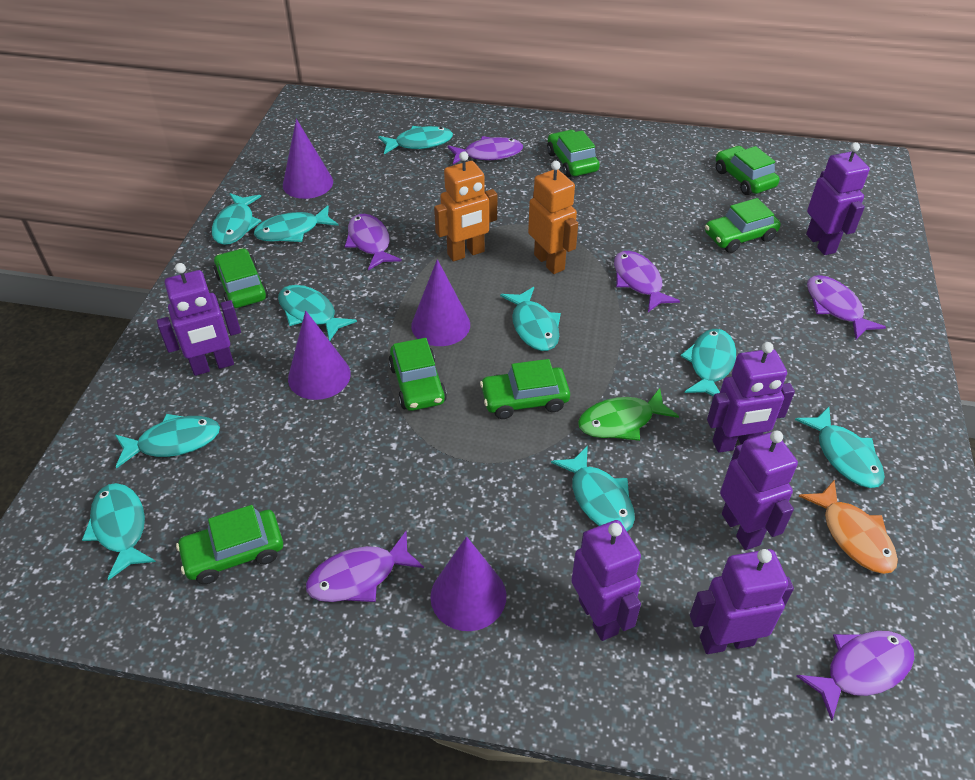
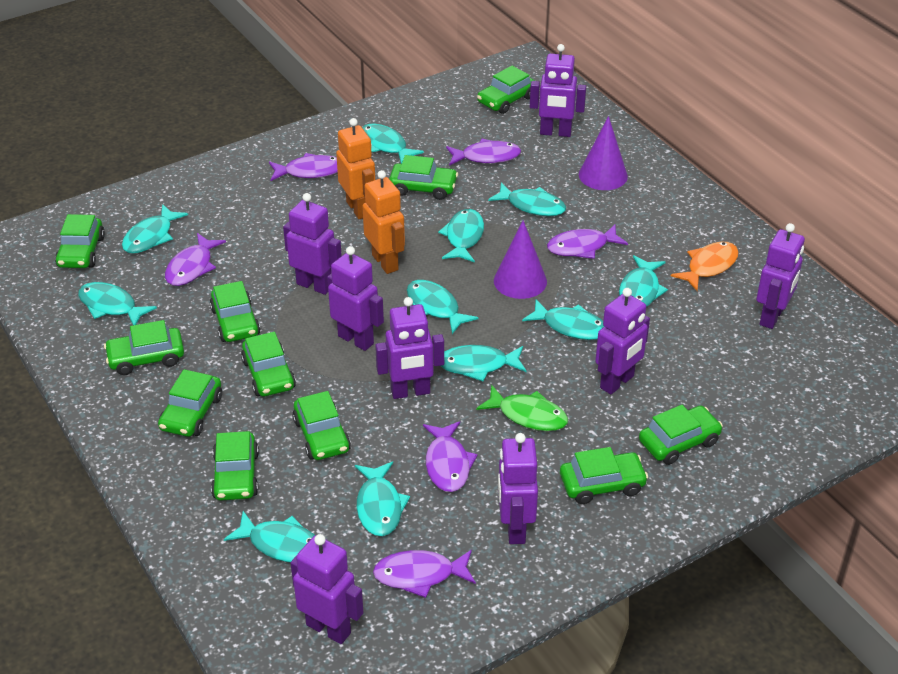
green car: [176,505,283,584] [213,248,268,308] [388,338,447,411] [480,359,570,419] [547,130,600,177] [705,198,781,253] [716,146,780,195] = 7 -> [55,214,105,268] [104,320,184,375] [158,369,222,437] [210,281,260,342] [211,431,259,500] [241,332,296,397] [292,391,351,460] [389,155,458,200] [477,66,535,114] [560,447,648,504] [639,405,723,465] = 11
purple cone: [283,119,333,199] [288,311,351,400] [411,259,470,346] [431,536,506,631] = 4 -> [494,221,547,299] [579,116,628,190] = 2
purple robot: [157,263,241,376] [571,520,641,641] [690,549,794,654] [707,342,795,453] [720,430,798,550] [806,142,870,255] = 6 -> [283,193,342,295] [291,534,363,644] [327,246,384,351] [375,297,444,399] [498,433,538,544] [530,44,586,137] [595,288,650,395] [757,223,805,329] = 8
turquoise fish: [82,483,156,580] [115,414,220,469] [212,193,261,245] [254,205,339,242] [278,285,357,341] [378,126,453,154] [500,287,561,351] [551,446,635,531] [680,329,736,397] [795,407,885,488] = 10 -> [78,282,157,325] [122,204,188,253] [224,511,315,563] [355,462,410,536] [362,124,424,164] [407,280,478,334] [438,209,484,263] [441,345,526,381] [488,182,566,216] [522,299,604,340] [619,255,668,307] = 11

